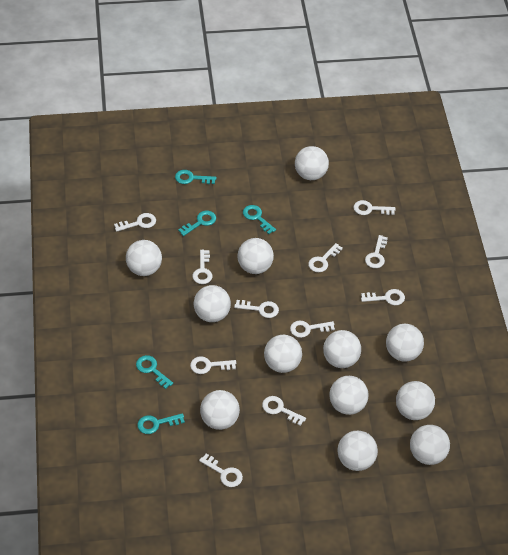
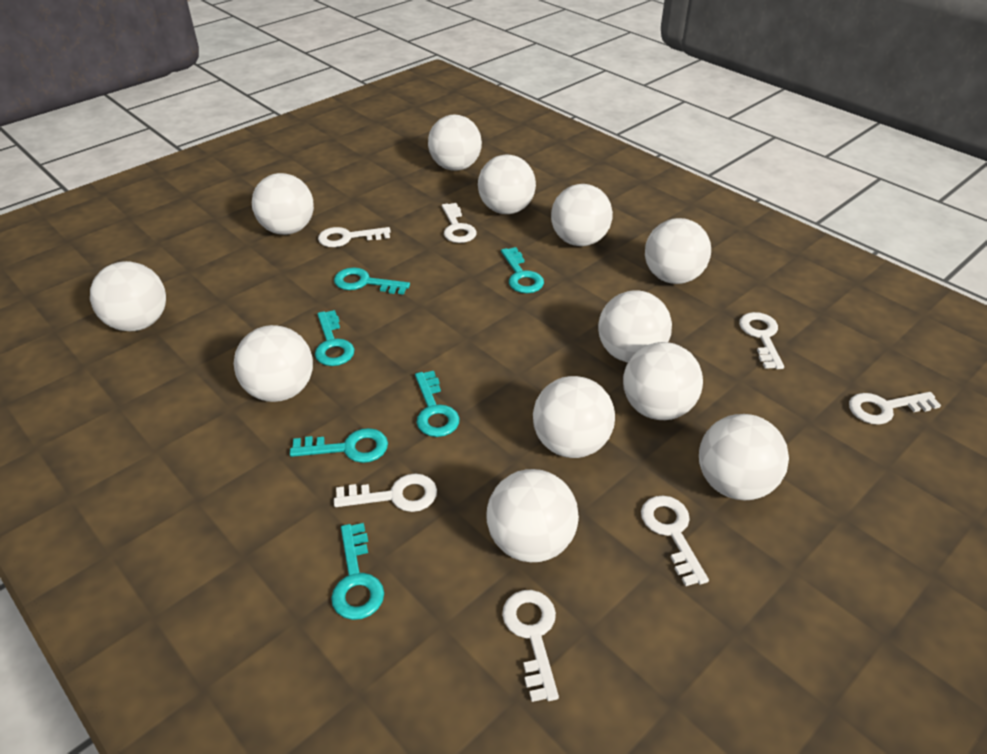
turquoise key: [136,355,173,389] [137,413,185,434] [175,170,216,184] [178,211,216,236] [243,205,276,234] = 5 -> [290,428,388,463] [315,310,355,366] [331,523,384,620] [334,267,410,295] [415,371,459,437] [501,247,544,293] = 6
white key: [114,213,156,232] [190,356,236,374] [193,250,212,284] [199,454,243,487] [234,300,279,318] [262,396,306,426] [290,321,335,338] [308,243,343,272] [353,200,396,215] [361,289,405,305] [365,235,388,268] = 11 -> [318,227,391,247] [334,474,437,512] [442,203,477,243] [502,590,559,702] [641,495,709,586] [739,312,784,369] [849,392,941,425] = 7

